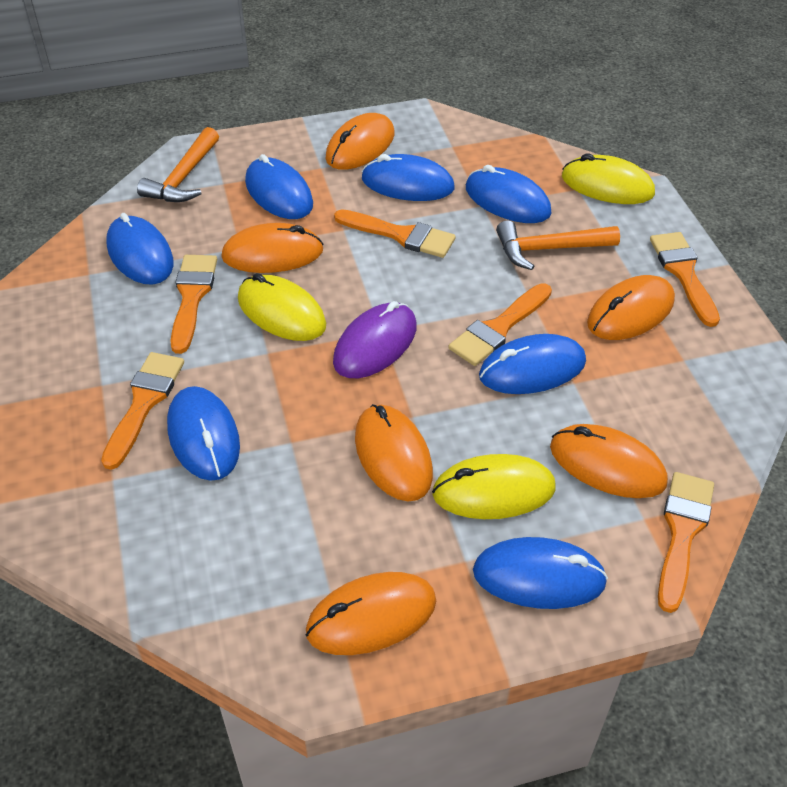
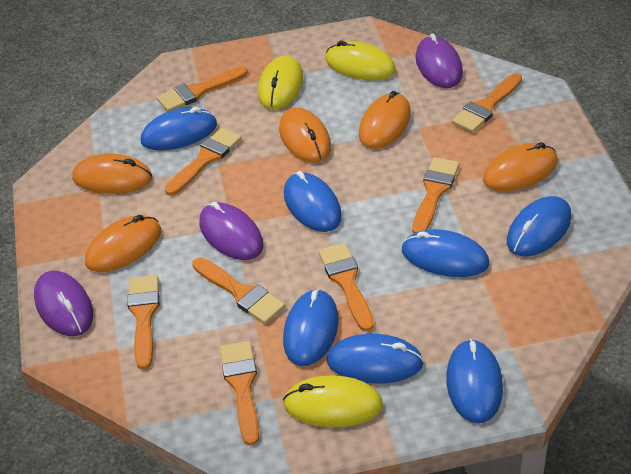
orange brush: [101,352,184,470] [170,255,217,354] [334,209,456,258] [449,283,552,366] [650,232,720,327] [658,472,714,613] = 6 -> [127,275,160,370] [157,66,248,112] [165,127,242,196] [192,257,285,324] [220,341,259,446] [319,243,374,332] [412,157,459,234] [452,73,522,133] = 8
orange hammer: [137,127,219,202] [496,220,620,270] = 2 -> none = 0
orange mouse: [221,223,324,273] [306,572,436,655] [325,113,395,170] [355,404,433,501] [550,424,668,498] [587,275,675,340] = 6 -> [72,154,152,194] [85,215,161,272] [279,107,331,163] [359,91,411,149] [483,142,558,191] = 5
purple mouse: [333,301,417,378] = 1 -> [34,271,93,336] [199,202,263,260] [416,33,463,88] = 3

